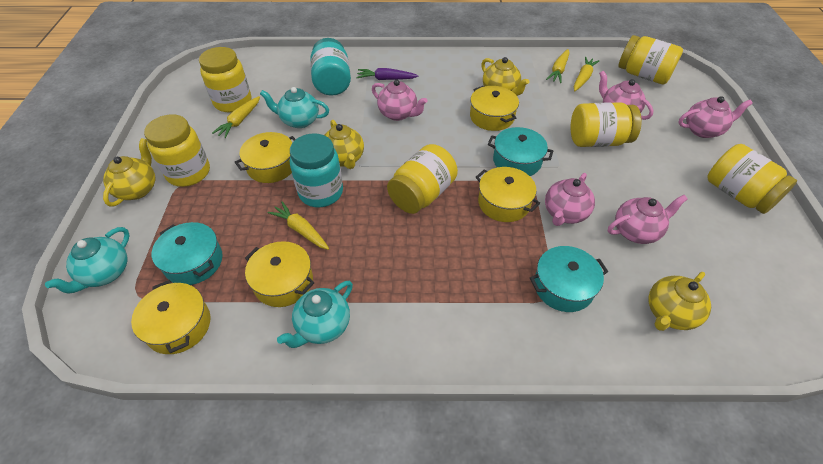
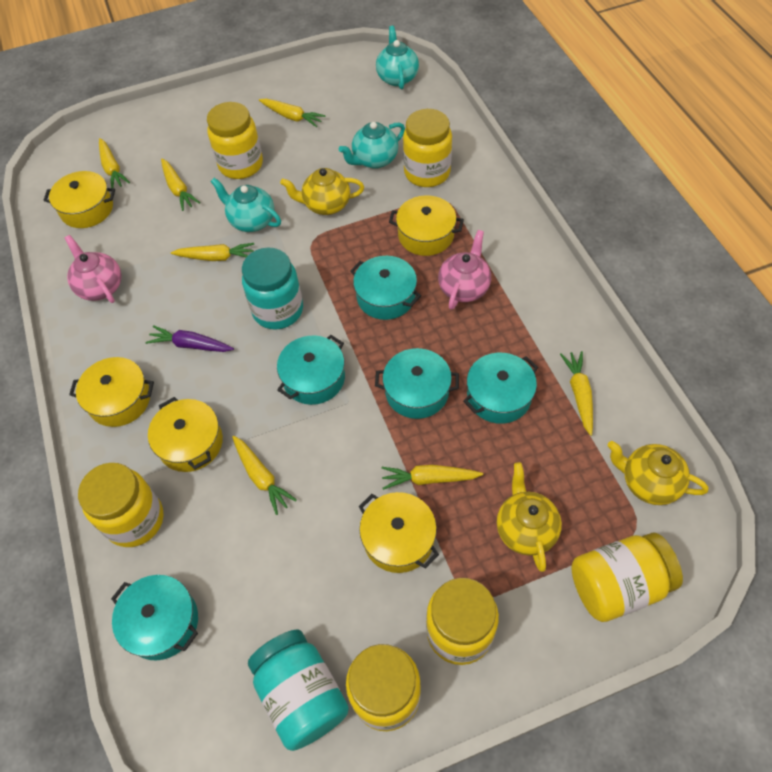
pink teapot: [372,80,428,121] [545,173,595,226] [599,70,654,120] [608,195,688,244] [678,96,753,138] = 5 -> [65,235,122,303] [438,230,491,310] = 2
turquoise pot: [152,222,223,285] [488,127,553,176] [530,246,608,312] = 3 -> [111,575,198,661] [277,335,345,405] [350,256,421,320] [375,348,459,419] [463,353,538,424] = 5
yellow carrot: [212,96,260,138] [267,201,329,250] [546,49,570,83] [574,57,600,91] = 4 -> [99,138,130,188] [161,159,200,211] [171,243,254,261] [232,436,297,515] [259,99,325,127] [382,465,483,490] [560,351,593,436] = 7
yellow teapot: [103,138,155,207] [324,120,364,169] [481,57,530,96] [648,272,711,331] = 4 -> [280,168,364,215] [497,462,562,572] [607,441,709,505] = 3

